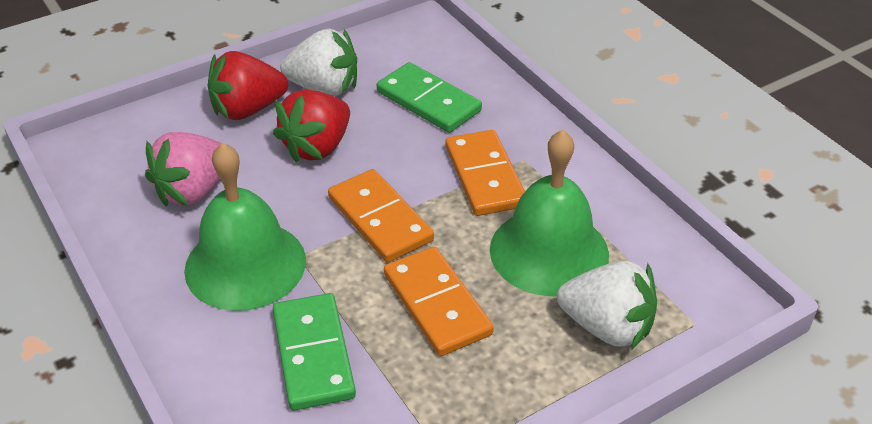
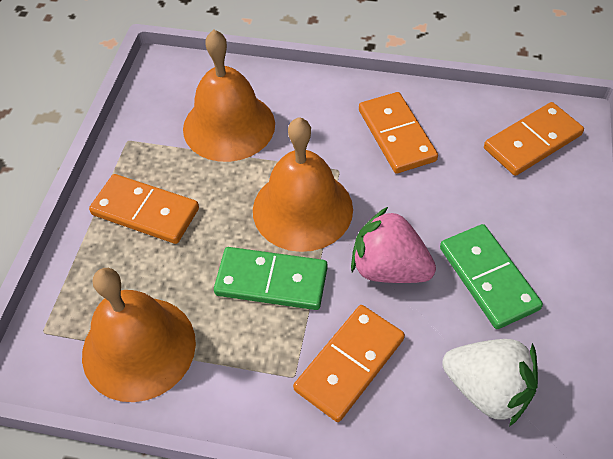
green bell: [184,143,306,311] [490,130,609,297] = 2 -> none = 0
orange bell: none = 0 -> [82,268,196,402] [183,30,275,162] [253,117,353,252] = 3
orange domino: [328,169,434,263] [384,247,494,356] [445,130,525,216] = 3 -> [89,174,199,244] [293,305,405,422] [359,92,438,174] [484,102,584,176] = 4
red strawberry: [208,51,288,120] [273,90,350,163] = 2 -> none = 0
white strawberry: [280,29,357,96] [557,261,657,350] = 2 -> [442,339,538,426] = 1

